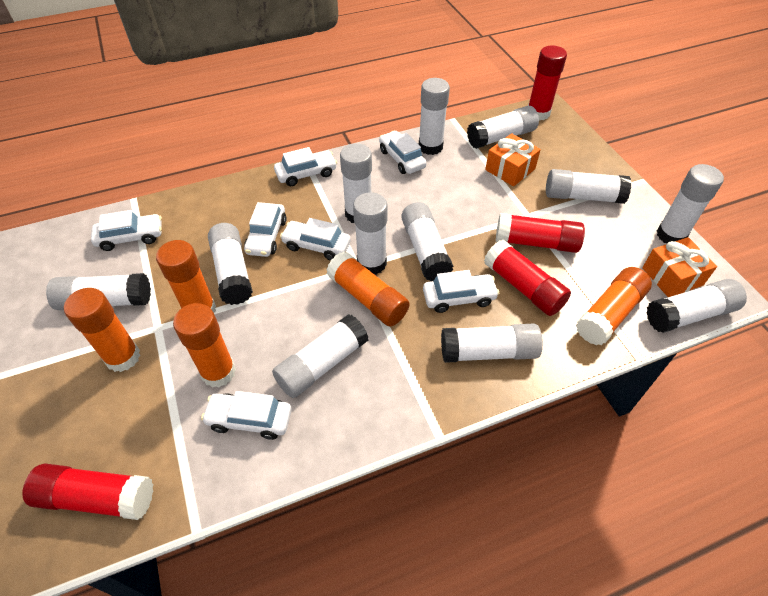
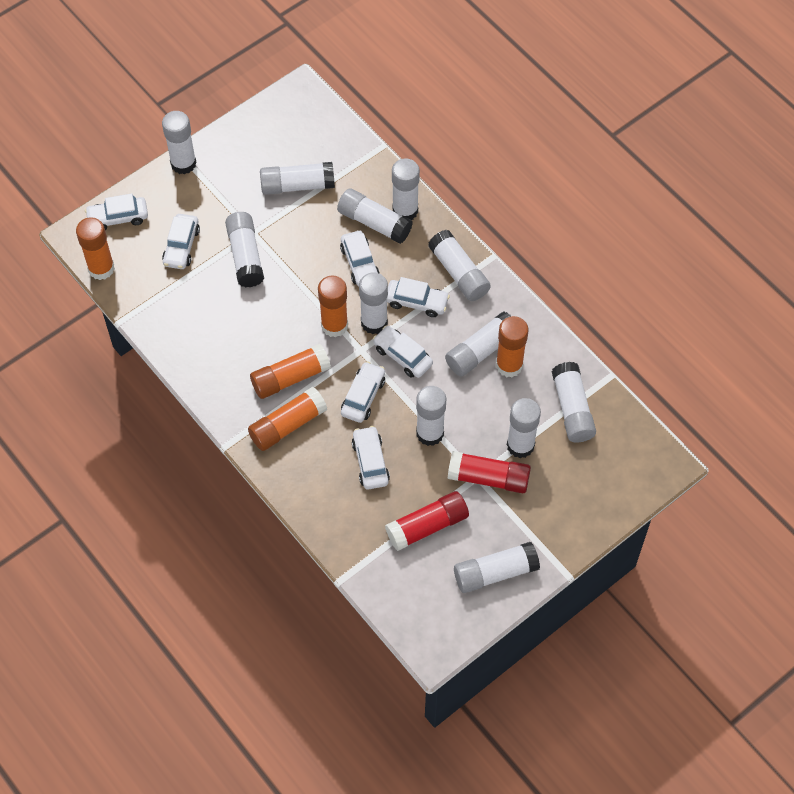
orange gift: [485,133,541,186] [642,237,717,297] = 2 -> none = 0
red glue stick: [23,463,153,520] [484,240,571,316] [496,213,585,253] [528,46,567,121] = 4 -> [385,491,469,551] [448,451,531,493] = 2

